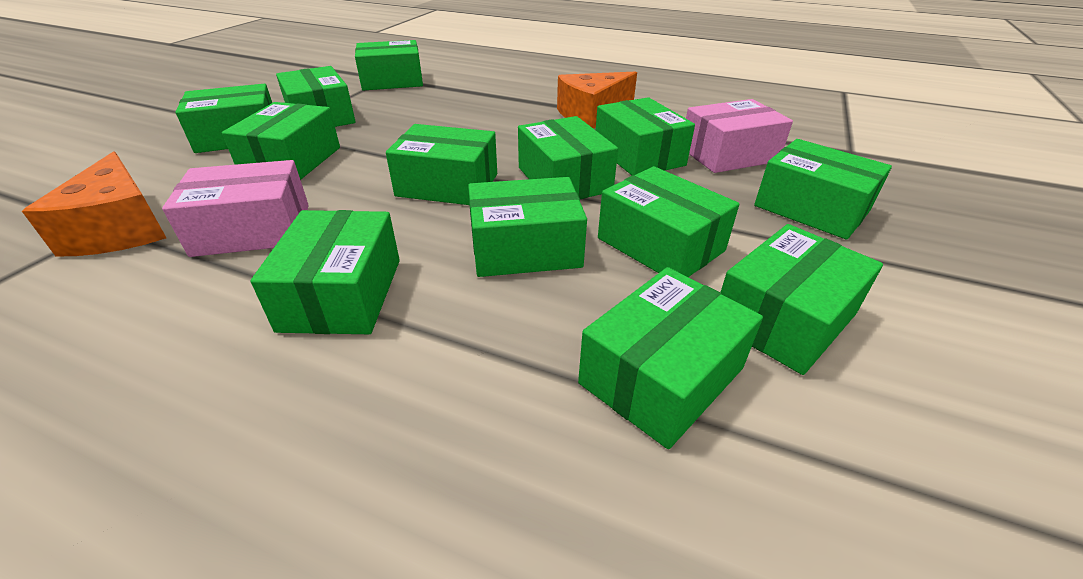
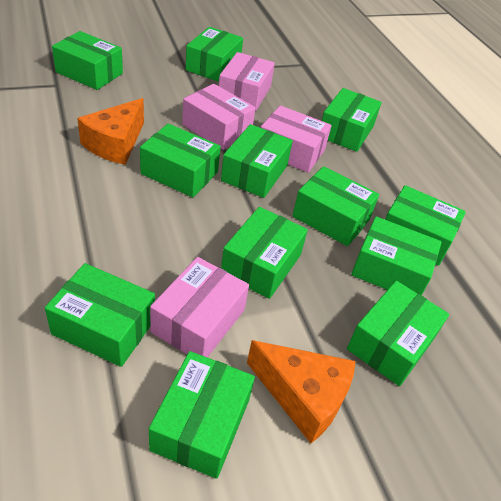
green box: [176,84,272,153] [222,102,340,180] [251,210,400,334] [276,66,356,127] [355,40,423,91] [386,124,497,205] [468,177,587,277] [518,116,618,199] [578,267,763,449] [596,97,695,175] [598,166,739,277] [720,224,883,375] [754,139,892,240] = 13 -> [45,263,155,367] [52,31,123,90] [140,124,221,198] [149,351,255,479] [186,27,243,82] [221,124,293,198] [221,207,308,299] [292,166,379,246] [322,88,382,152] [347,281,449,386] [351,216,442,295] [385,185,466,266] = 12
pink box: [162,160,309,257] [686,99,793,173] = 2 -> [150,257,249,357] [182,84,255,150] [219,52,275,111] [261,105,332,173] = 4

